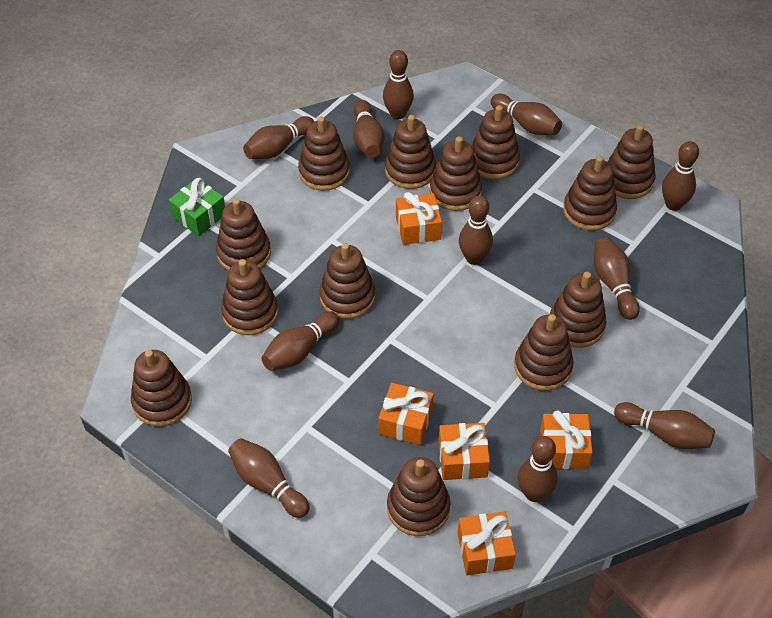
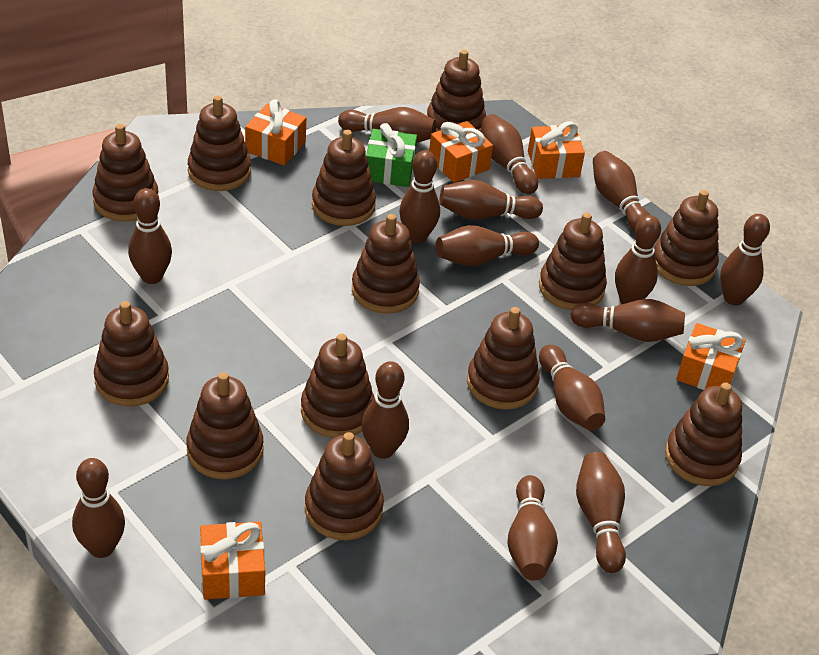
brown bowling pin: [228,438,310,518] [243,116,314,159] [262,311,339,371] [353,100,385,158] [383,50,414,119] [459,195,493,265] [491,94,562,135] [518,436,558,502] [594,237,640,320] [614,402,715,449] [662,141,699,211] = 11 -> [72,458,125,558] [128,188,172,284] [338,107,436,143] [362,361,409,459] [399,150,440,243] [436,225,539,267] [439,180,543,220] [481,114,538,194] [507,475,558,581] [539,345,605,431] [571,299,685,342] [576,452,626,573] [593,151,650,232] [615,215,661,304] [720,214,770,305] = 15

